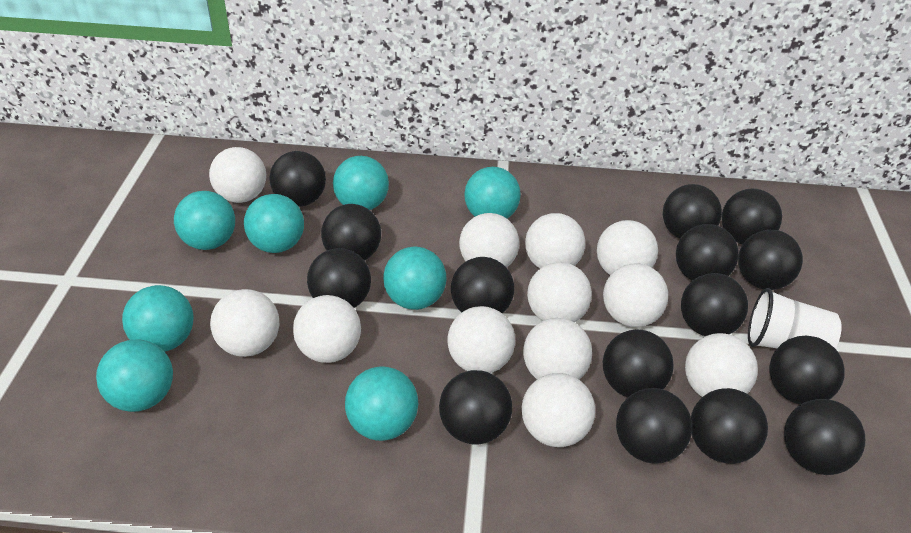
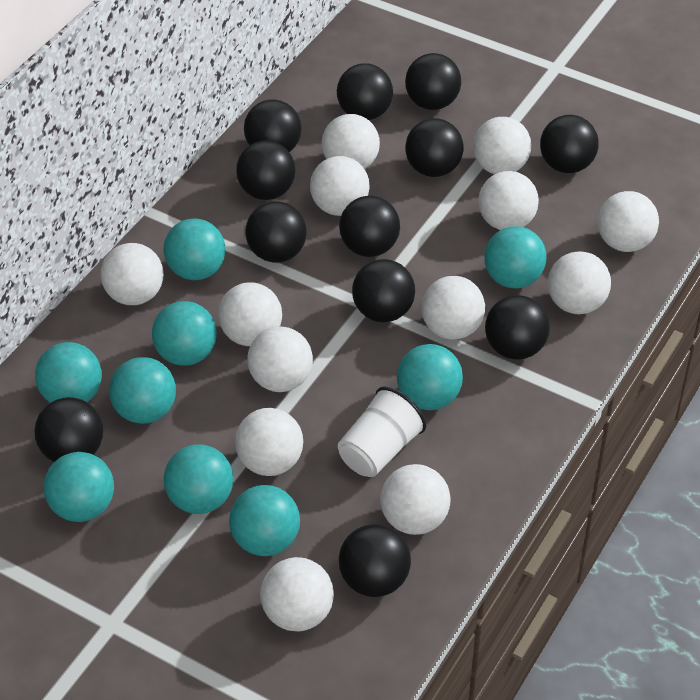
black ball: [269,151,326,207] [307,248,371,308] [321,204,381,261] [439,370,512,445] [451,257,514,313] [603,330,674,397] [616,388,692,464] [663,184,722,239] [676,224,739,281] [681,273,748,336] [691,388,768,464] [722,188,782,244] [738,230,803,290] [770,336,845,405] [784,399,865,475] = 15 -> [34,397,103,462] [236,140,295,200] [244,100,302,152] [245,201,307,263] [337,63,393,120] [339,196,400,257] [339,524,411,597] [352,259,415,322] [405,53,461,110] [405,118,464,177] [485,295,550,360] [540,115,599,173] = 12
turquoise ball: [96,339,173,412] [122,285,194,352] [174,191,235,250] [244,194,304,253] [333,156,389,210] [345,366,418,441] [383,247,446,310] [464,167,521,219] = 8 -> [35,342,102,403] [43,452,114,522] [109,357,176,424] [152,301,217,366] [164,218,225,280] [164,444,233,514] [229,485,300,556] [397,344,463,410] [484,226,546,288] = 9
white ball: [209,147,266,203] [210,289,280,357] [293,295,361,363] [447,306,515,373] [459,213,519,268] [522,373,595,447] [523,318,592,379] [525,213,585,268] [527,262,592,322] [597,220,658,275] [603,264,668,327] [685,333,758,397] = 12 -> [101,243,163,305] [218,282,282,346] [235,408,303,476] [247,327,313,392] [260,557,334,632] [310,156,369,216] [322,114,380,169] [380,464,451,535] [421,276,485,340] [473,117,531,174] [478,171,539,230] [548,251,611,314] [597,191,659,252] = 13

